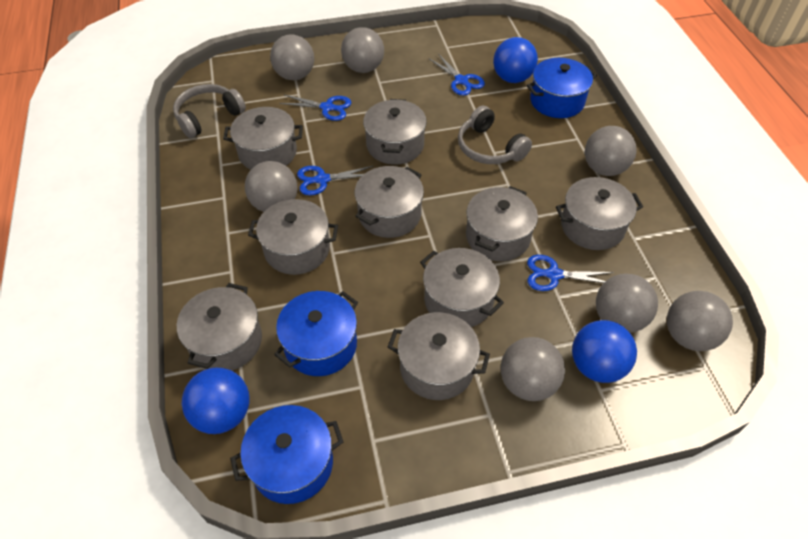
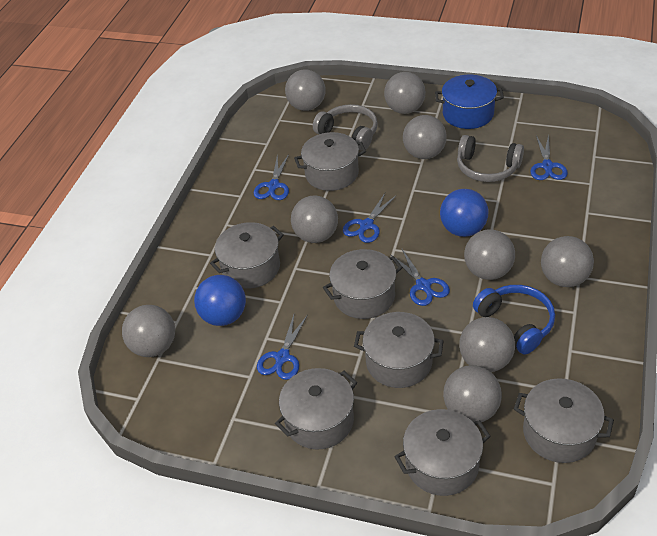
blue ball: [182,368,250,434] [493,37,538,83] [572,320,637,383] = 3 -> [194,275,246,326] [440,189,488,237] = 2
blue headphones: none = 0 -> [473,285,555,354] = 1
blue pot: [230,405,343,504] [274,291,358,376] [526,58,597,118] = 3 -> [435,75,504,129] = 1
blue scissors: [279,94,351,121] [297,166,373,195] [429,55,485,96] [527,255,614,291] = 4 -> [254,154,289,200] [257,315,308,380] [343,193,397,243] [390,249,450,306] [530,134,568,180] = 5
grey ball: [245,161,298,212] [270,35,314,80] [341,27,384,73] [501,337,565,401] [585,126,637,176] [596,274,658,333] [667,291,733,351] = 7 -> [122,305,175,357] [285,69,325,111] [291,196,338,243] [384,72,426,114] [403,115,447,159] [443,365,502,422] [459,317,515,372] [464,229,515,280] [541,236,594,287] = 9
grey pot: [177,283,262,371] [223,107,303,170] [248,199,338,275] [355,166,424,238] [363,99,427,165] [388,312,490,400] [420,248,504,327] [466,186,538,261] [556,177,643,250] = 9 -> [210,222,284,289] [275,368,357,450] [294,132,366,191] [323,249,403,319] [354,312,444,388] [394,409,491,496] [514,378,614,463] = 7

